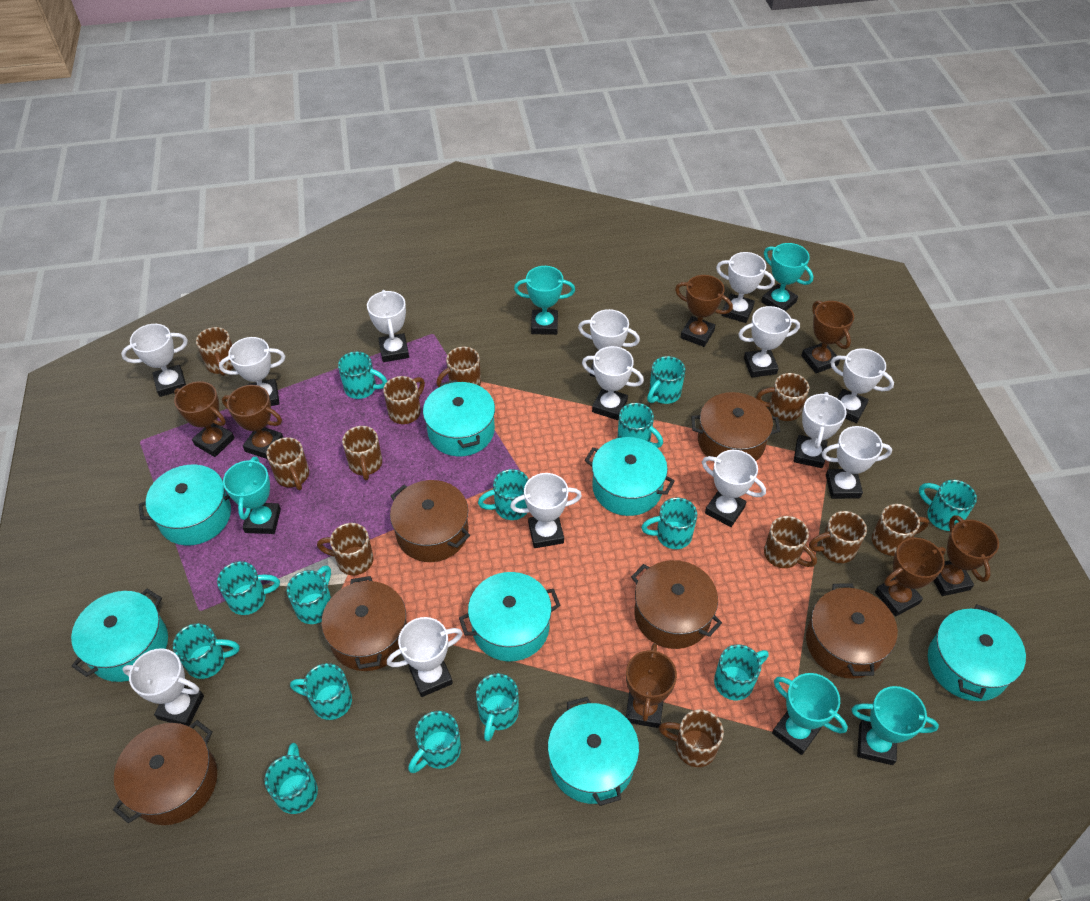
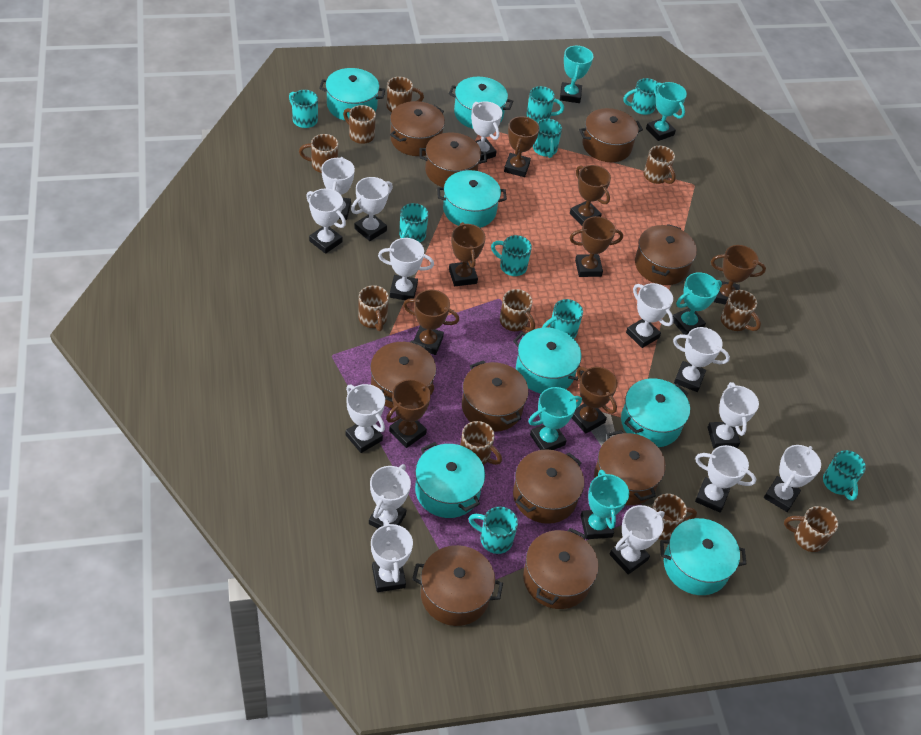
brown mug: [196,327,234,376] [267,437,309,490] [317,523,374,575] [342,426,382,480] [383,376,425,424] [436,347,481,387] [659,709,724,767] [756,373,809,421] [764,516,817,568] [809,511,867,563] [872,504,929,556] = 11 -> [299,134,338,173] [343,105,376,144] [358,285,389,331] [387,77,424,112] [460,421,502,465] [500,289,535,332] [644,146,676,184] [652,494,697,540] [721,290,761,331] [784,506,838,552] = 10
brown pot: [113,720,217,825] [321,576,407,671] [390,480,470,562] [631,560,722,649] [691,392,780,462] [806,583,898,679] = 6 -> [370,340,436,408] [390,101,445,156] [412,545,503,626] [420,133,487,187] [462,360,528,432] [513,449,584,524] [523,528,599,609] [579,108,643,162] [594,430,666,506] [635,224,697,285] = 10
brown trophy: [174,381,235,457] [222,385,283,459] [626,643,677,728] [675,275,733,347] [801,301,854,373] [875,537,946,617] [933,515,999,596] = 7 -> [386,379,434,448] [403,290,459,355] [449,222,486,286] [504,116,540,177] [570,165,611,226] [570,216,623,277] [572,367,618,434] [711,245,766,304] = 8
turquoise mug: [173,623,239,679] [217,561,280,615] [265,743,318,814] [287,565,331,624] [290,663,352,720] [338,351,387,399] [408,711,461,773] [476,673,519,741] [478,469,529,520] [617,403,663,448] [641,497,697,549] [647,356,685,404] [714,644,769,700] [919,480,977,531] = 14 -> [289,90,318,128] [399,203,429,242] [469,506,518,554] [491,235,532,276] [526,86,564,123] [533,118,562,158] [542,299,583,338] [623,78,658,115] [823,450,866,501] = 9

